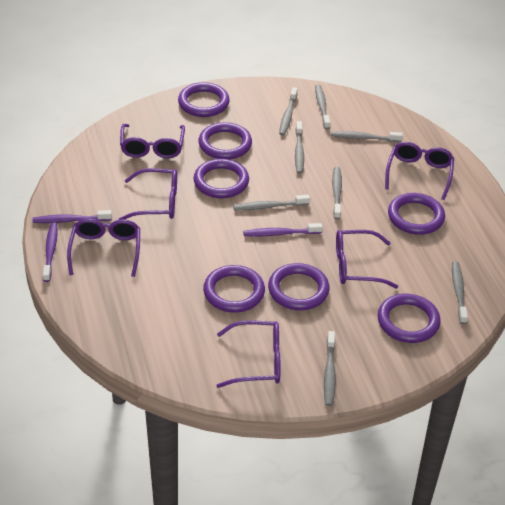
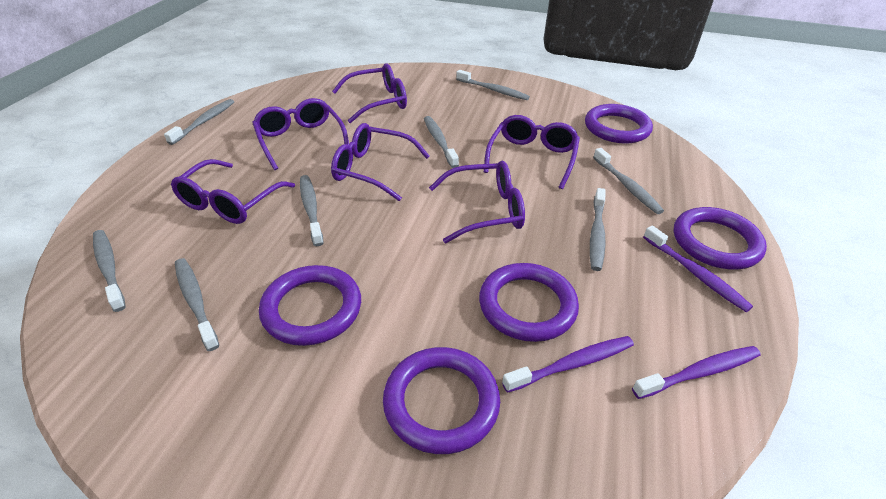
purple ring: [178,82,230,117] [194,159,249,198] [198,122,252,159] [203,265,265,313] [268,263,329,310] [378,294,441,343] [388,193,445,235] = 7 -> [259,265,361,346] [383,347,500,454] [479,263,579,342] [585,104,653,143] [674,207,767,269] = 5

